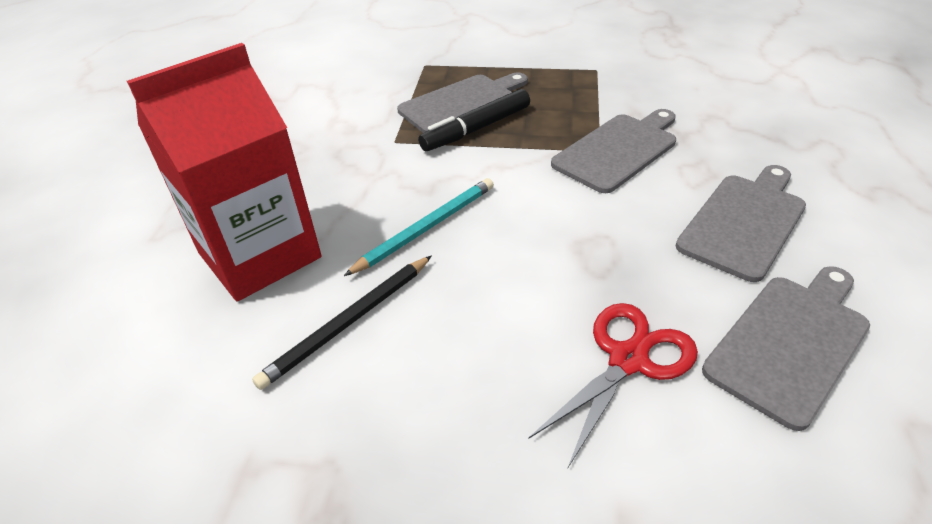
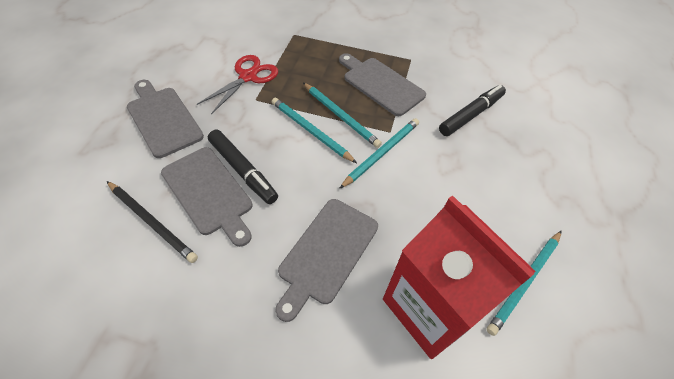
black marker: [418,89,530,151] = 1 -> [208,130,278,204] [439,85,506,136] = 2
turquoise pencil: [344,178,494,276] = 1 -> [272,98,357,163] [303,83,382,148] [339,118,419,189] [487,231,562,336] = 4

